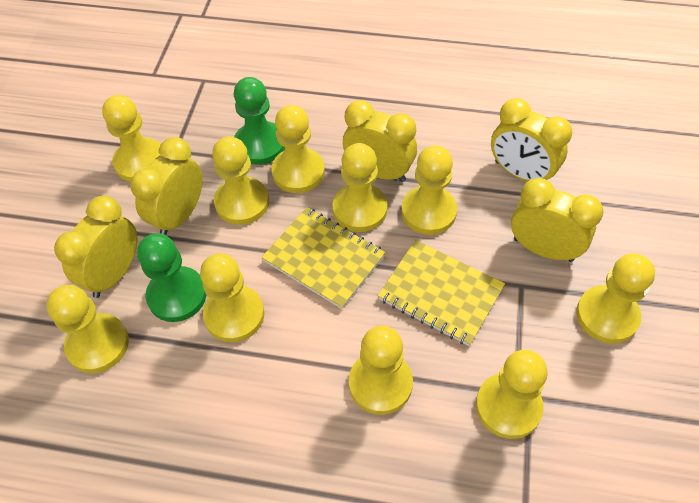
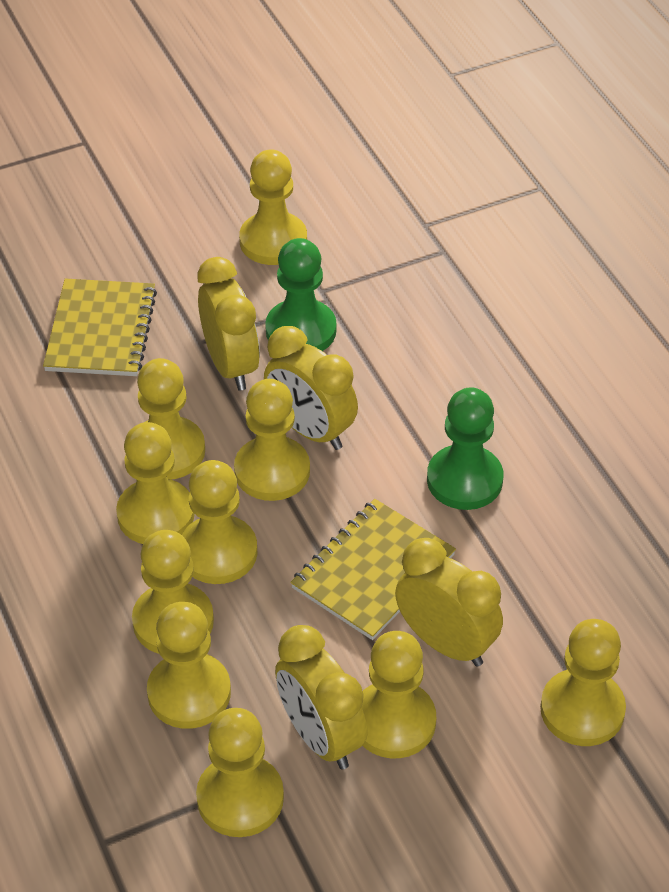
yellow clock: [54,195,137,298] [130,137,203,235] [343,100,417,182] [491,98,572,181] [511,178,604,262] = 5 -> [198,257,260,391] [264,326,358,450] [275,625,367,770] [395,538,503,667] = 4

